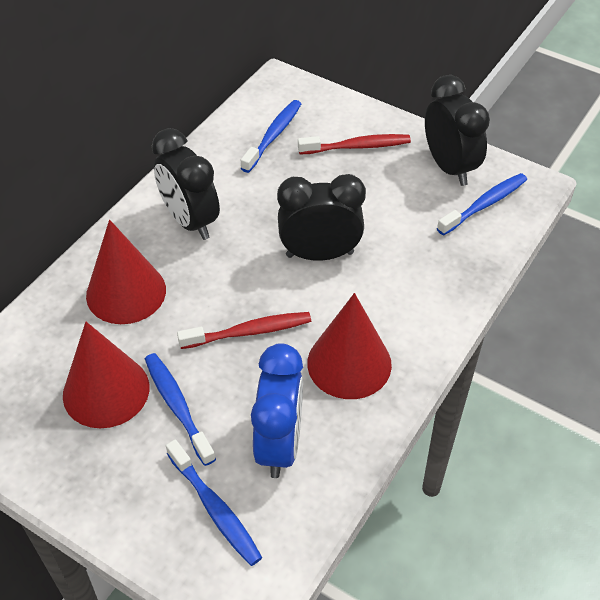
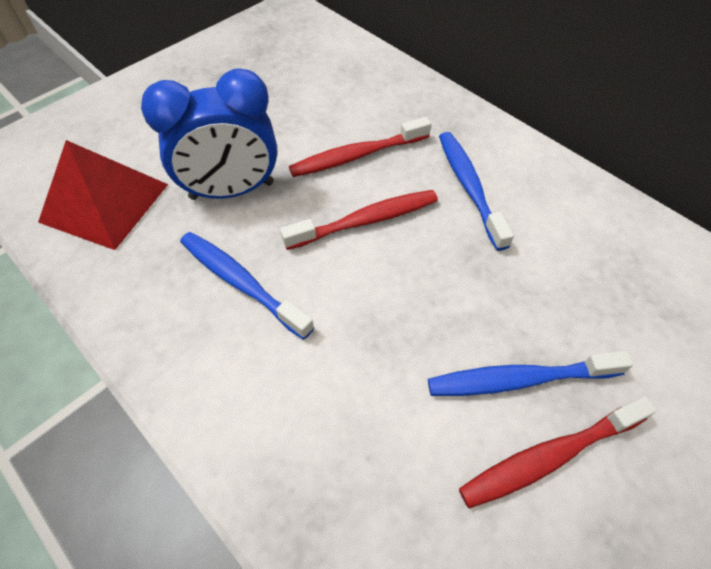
black clock: [152,128,220,240] [277,174,366,261] [425,75,490,186] = 3 -> none = 0
blue toothbrush: [145,353,216,466] [166,439,262,566] [241,100,301,173] [437,173,527,236] = 4 -> [180,232,314,339] [428,351,633,396] [439,132,514,251] = 3
red cone: [63,322,149,428] [86,220,166,324] [307,293,392,399] = 3 -> none = 0
red pyramid: none = 0 -> [38,140,168,250] = 1
red toothbrush: [177,312,311,349] [298,134,411,154] = 2 -> [280,190,438,250] [289,117,431,177] [459,396,657,509] = 3

